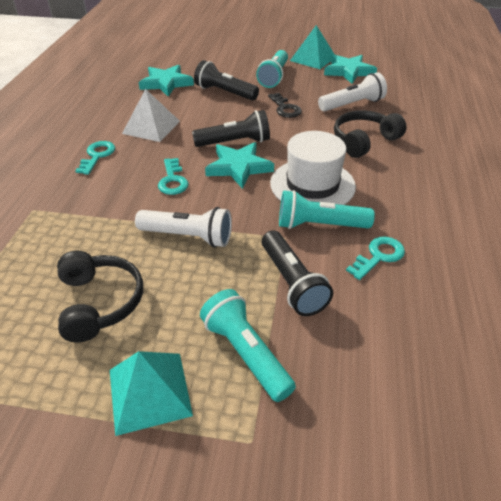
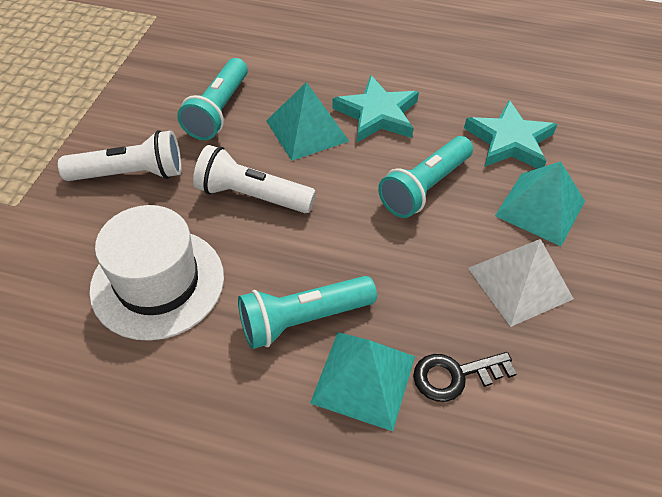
black flashlight: [192,110,270,147] [194,60,259,100] [262,230,333,316] = 3 -> none = 0
black headphones: [57,251,143,342] [334,110,407,158] = 2 -> none = 0
turquoise key: [75,141,115,175] [158,158,189,195] [346,236,405,280] = 3 -> none = 0
turquoise pyramid: [110,351,193,436] [290,25,335,69] = 2 -> [266,82,349,161] [310,332,415,431] [495,161,585,246] = 3
turquoise star: [139,65,194,97] [205,142,274,189] [324,55,377,84] = 3 -> [332,75,419,142] [464,100,557,169] = 2

